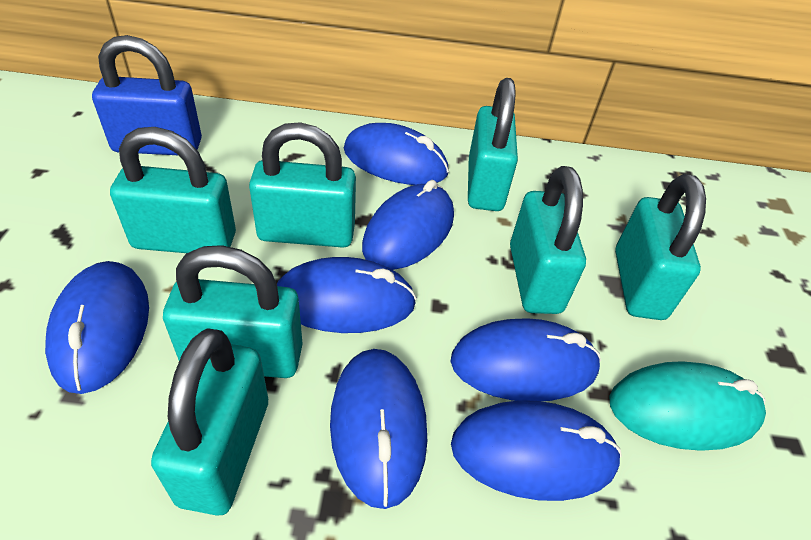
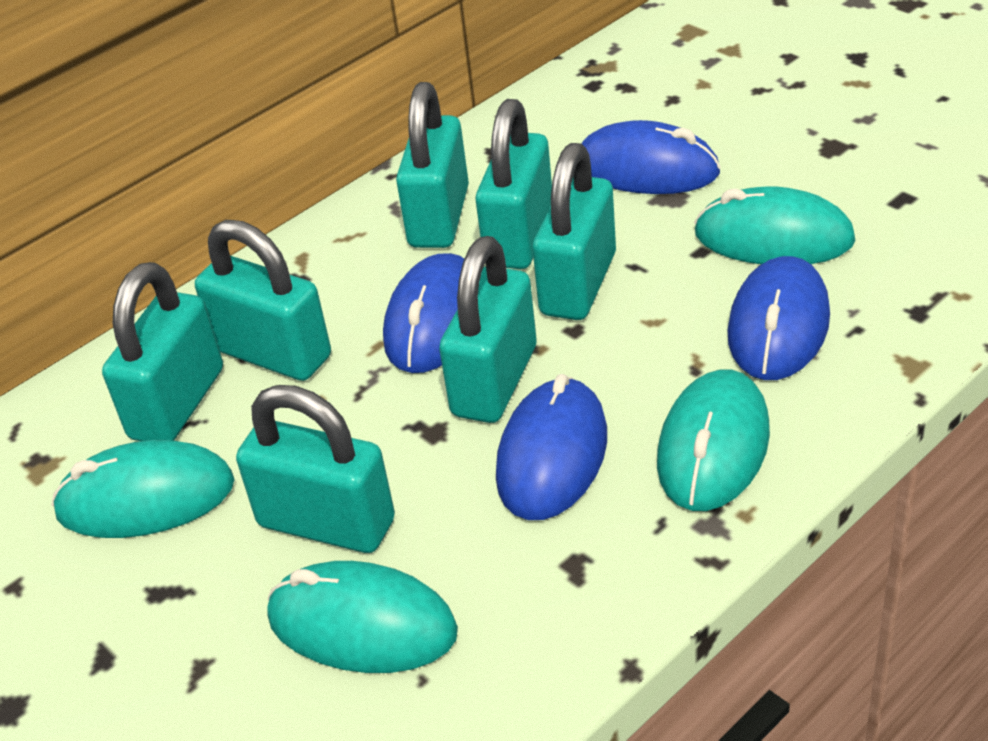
blue mouse: [45,261,149,394] [277,257,417,333] [330,349,427,509] [344,123,449,185] [362,180,454,270] [450,318,601,401] [451,400,622,501] = 7 -> [383,253,464,373] [496,374,607,520] [581,120,721,194] [727,256,830,380] = 4
blue padlock: [92,35,202,155] = 1 -> none = 0
turquoise mouse: [610,361,766,451] = 1 -> [51,440,235,538] [267,561,458,673] [657,370,770,511] [694,186,855,264] = 4

